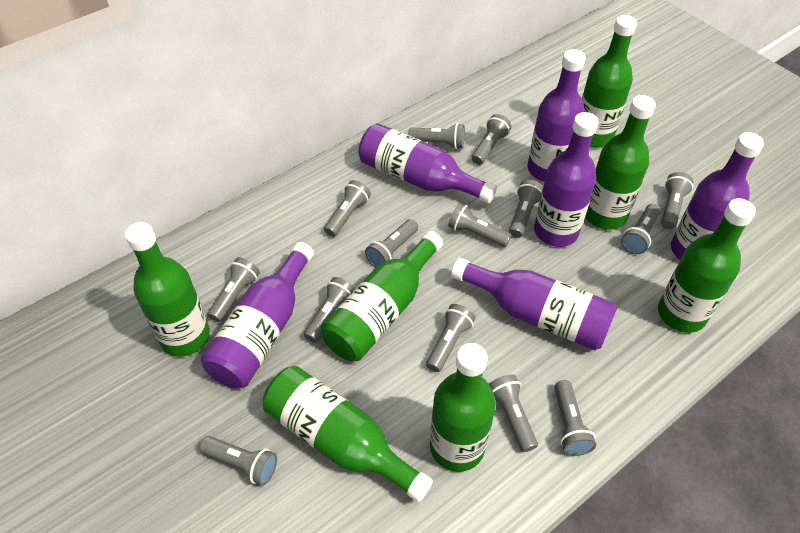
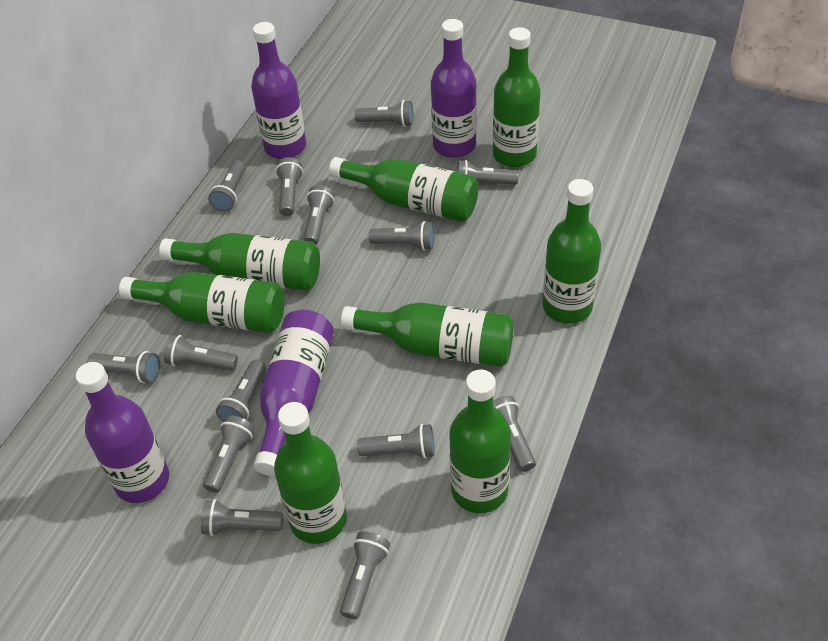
green bottle: [125,222,210,357] [263,366,433,502] [321,231,443,361] [430,343,496,472] [582,15,637,147] [585,95,656,230] [658,198,756,333] = 7 -> [119,272,285,333] [159,233,320,291] [274,402,347,544] [329,157,478,222] [341,302,514,367] [449,369,511,513] [493,27,541,167] [543,179,601,324] = 8
purple bottle: [201,242,314,388] [359,123,497,203] [451,257,617,350] [528,49,586,182] [534,112,599,247] [671,132,764,260] = 6 -> [76,362,169,503] [251,22,306,159] [254,310,334,476] [431,19,477,158] = 4

